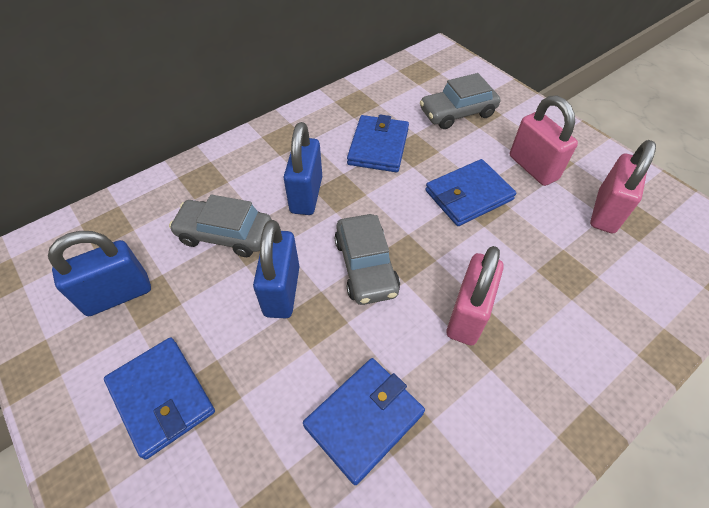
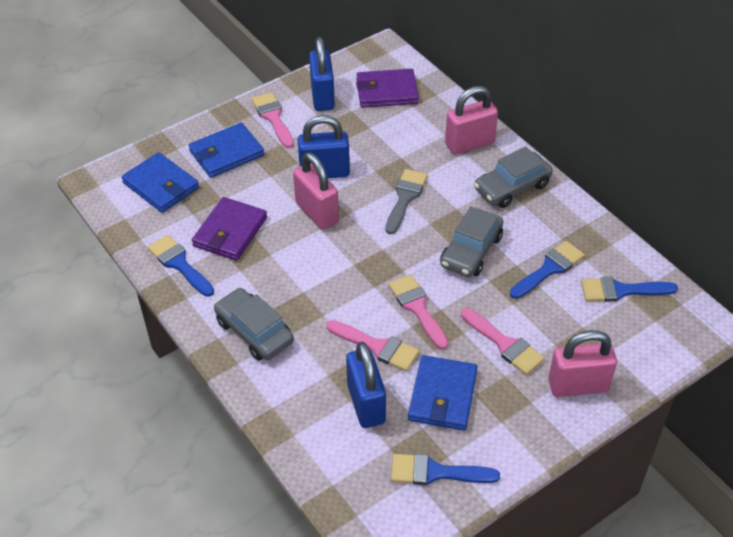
blue brush: none = 0 -> [147,235,214,297] [391,454,500,485] [510,241,585,299] [581,277,678,302] = 4
blue wallet: [104,337,215,460] [303,358,425,485] [347,114,409,172] [425,159,516,226] = 4 -> [121,152,199,213] [189,123,264,178] [408,355,478,431] = 3
grey brush: none = 0 -> [385,169,428,234] = 1
pink brush: none = 0 -> [252,92,294,148] [326,320,419,371] [388,275,448,350] [461,308,545,375] = 4
purple wallet: none = 0 -> [192,197,267,261] [356,69,419,108] = 2

